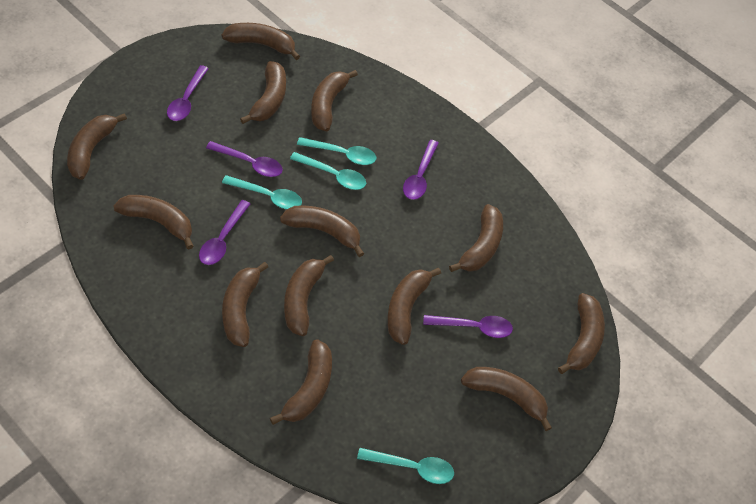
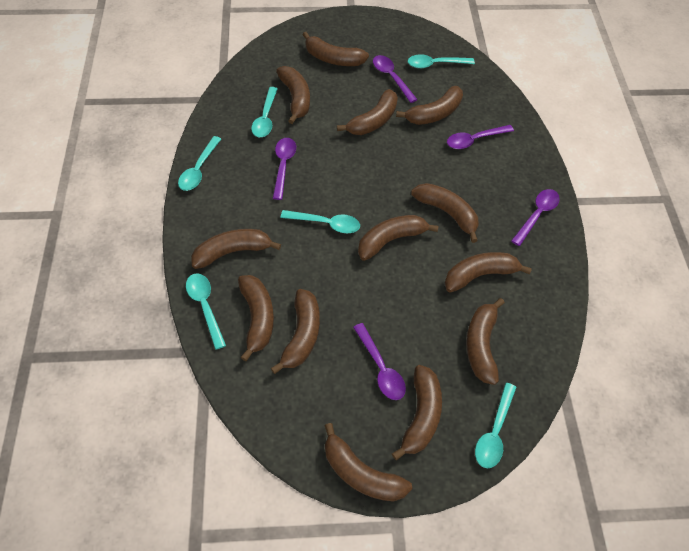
turquoise spoon: [222,175,302,209] [290,152,366,190] [297,137,376,165] [357,448,454,484] = 4 -> [178,136,221,191] [186,273,226,350] [251,87,278,137] [281,210,360,233] [408,54,475,68] [475,383,516,468] = 6

